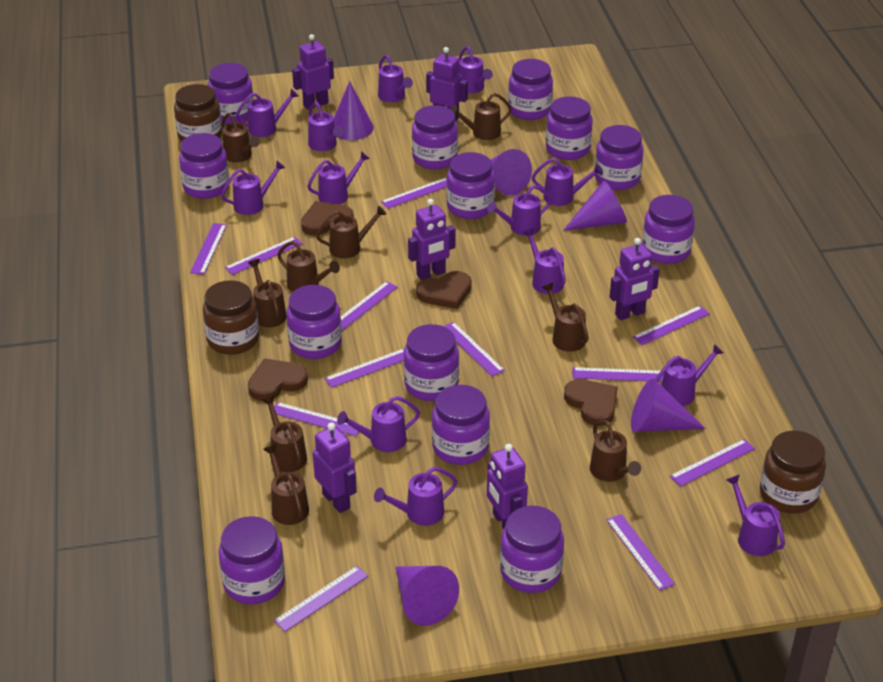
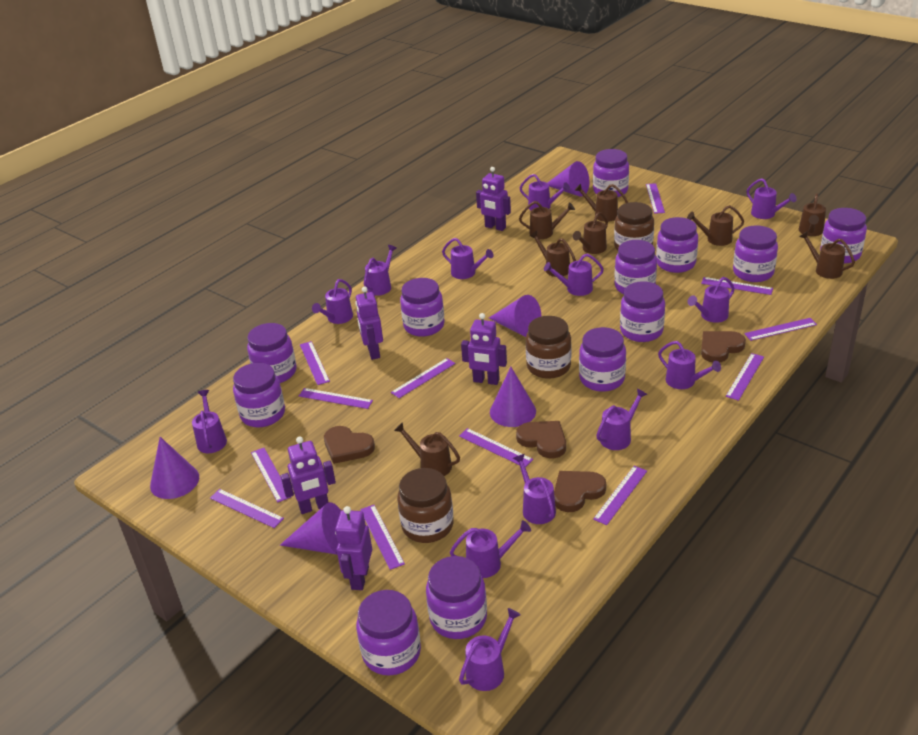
brown watering can: [221,113,260,162] [248,259,287,327] [262,396,307,472] [263,444,309,525] [277,241,340,292] [316,206,387,258] [450,93,512,140] [542,283,589,352] [590,420,641,482] = 9 -> [394,422,460,476] [519,201,575,239] [530,231,576,277] [573,212,608,254] [575,184,628,222] [687,205,744,246] [799,193,826,236] [799,231,855,279] = 8
purple jar: [179,133,229,199] [208,63,254,124] [219,516,285,604] [286,285,342,359] [403,324,459,401] [412,105,458,170] [432,385,490,465] [447,152,495,219] [500,506,564,593] [508,59,553,120] [546,96,593,160] [595,125,644,190] [642,195,695,264] = 13 -> [233,363,285,427] [247,323,297,383] [356,590,421,675] [400,278,445,337] [426,556,487,639] [579,327,626,392] [593,149,629,197] [614,240,657,294] [620,281,665,342] [656,217,698,273] [733,226,778,282] [820,208,867,264] = 12
purple robot: [292,34,334,110] [313,422,357,513] [408,199,455,280] [426,47,468,121] [487,444,528,529] [610,238,660,320] = 6 -> [281,436,336,514] [335,506,372,590] [355,286,383,360] [461,313,507,385] [476,167,511,231] = 5

